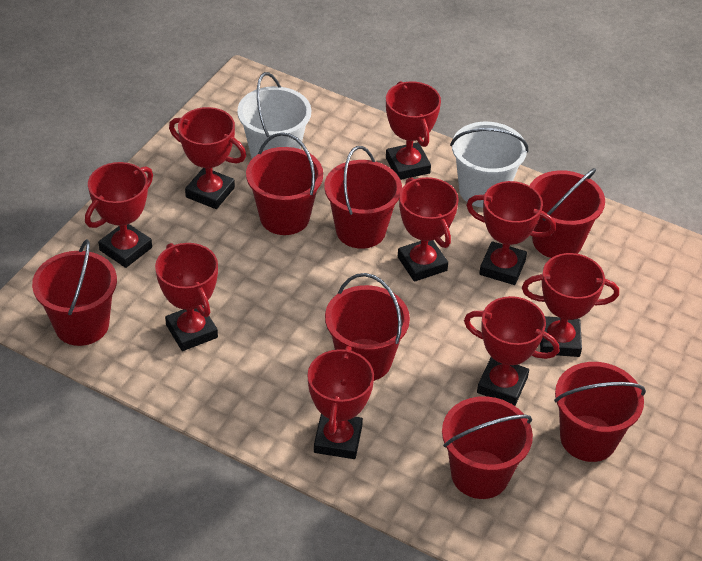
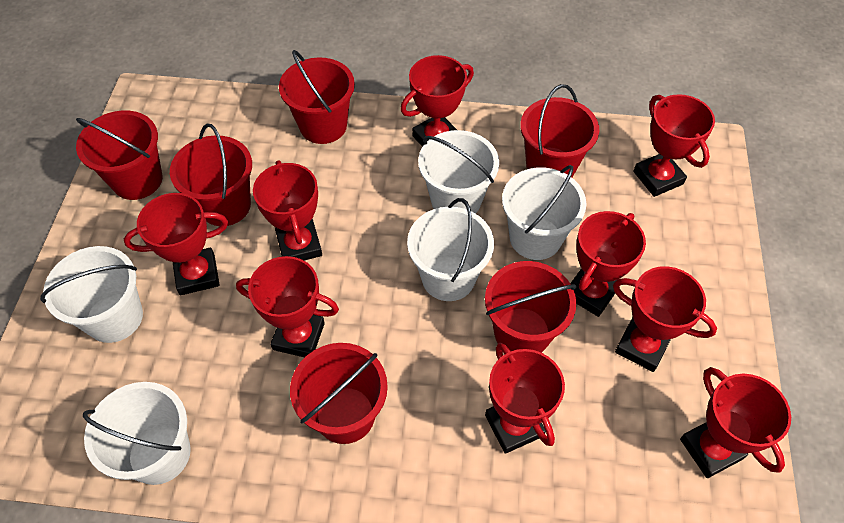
red bucket: [32,239,117,346] [246,132,323,235] [324,146,402,249] [325,273,410,381] [442,396,533,499] [530,168,605,258] [554,362,646,462] = 7 -> [76,111,162,200] [170,124,252,226] [279,50,355,144] [290,343,388,444] [485,261,576,353] [520,84,599,177] = 6
white bucket: [237,72,311,159] [450,122,528,208] = 2 -> [40,246,143,343] [83,382,191,485] [407,198,494,301] [418,130,499,214] [502,165,586,260] = 5

